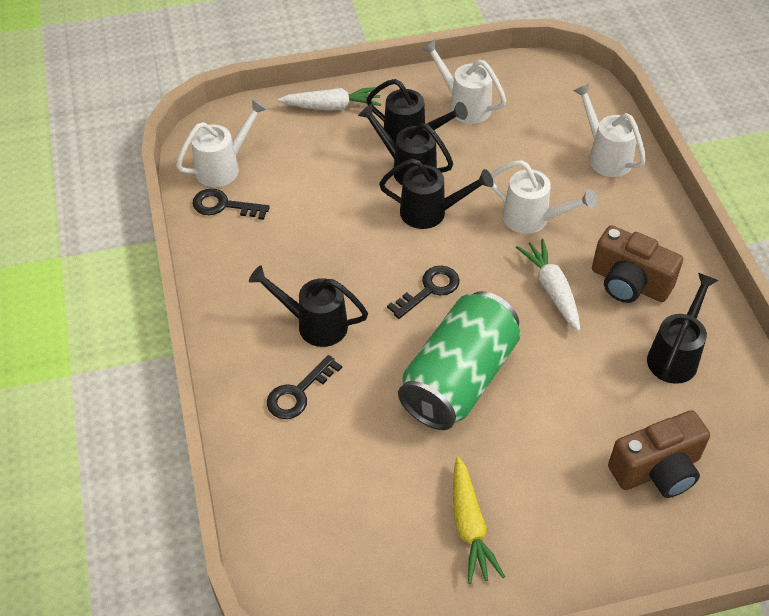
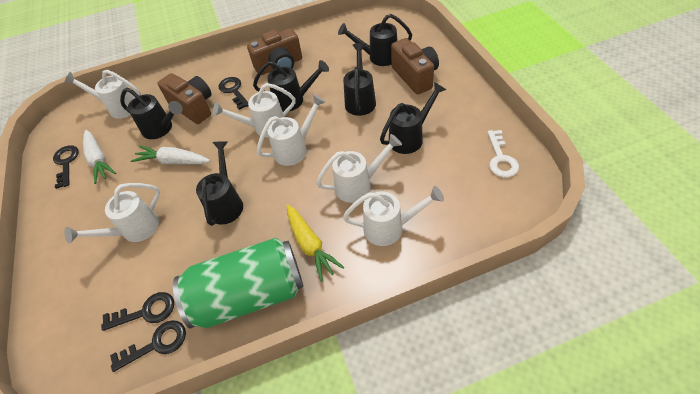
black key: [192,188,270,220] [267,355,342,419] [387,266,460,319] = 3 -> [53,145,79,189] [101,292,174,331] [110,320,186,372] [218,77,248,110] = 4
black watering can: [249,265,368,347] [358,103,453,185] [366,79,467,143] [379,158,493,229] [647,273,718,384] = 5 -> [120,87,183,139] [196,141,243,226] [253,60,329,112] [338,14,412,66] [343,43,376,116] [380,82,446,154] = 6
brown camera: [592,225,683,303] [608,410,710,498] = 2 -> [158,73,212,124] [247,28,302,75] [391,38,439,94] = 3
white key: none = 0 -> [487,130,519,178] = 1
white watering can: [176,98,267,187] [421,39,506,124] [491,160,597,234] [573,83,646,177] = 4 -> [64,70,141,119] [64,183,160,243] [213,83,296,138] [257,94,325,166] [316,134,402,203] [343,186,444,246] = 6

